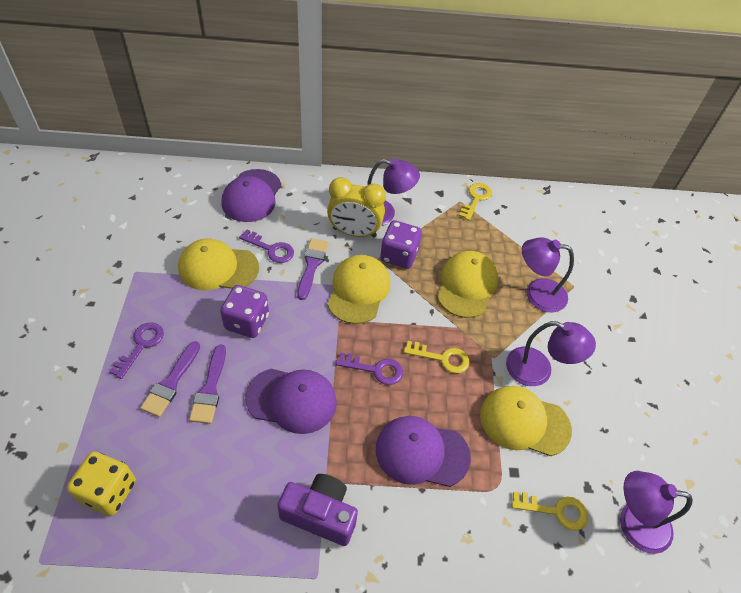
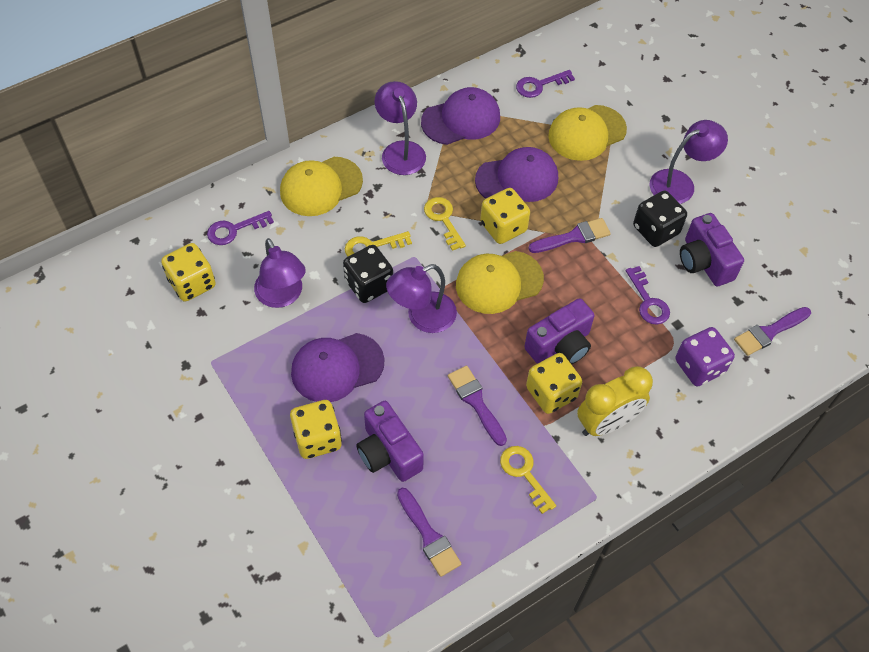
black dice: none = 0 -> [343,245,393,303] [633,191,687,247] = 2
purple brush: [140,341,200,417] [189,344,226,424] [297,238,329,300] = 3 -> [397,488,461,577] [448,366,507,446] [528,218,611,253] [734,307,811,356] = 4
purple camera: [277,474,358,546] = 1 -> [356,401,424,482] [524,298,595,365] [680,213,744,286] = 3
purple dice: [220,285,269,338] [380,220,422,269] = 2 -> [675,327,735,386] = 1
yellow cap: [178,239,259,290] [327,255,390,324] [437,251,499,318] [480,386,572,456] = 4 -> [280,157,363,216] [456,251,544,314] [548,105,627,161] = 3
yellow dice: [67,451,136,516] = 1 -> [161,243,216,302] [290,400,342,459] [480,188,530,244] [526,353,582,414] = 4

